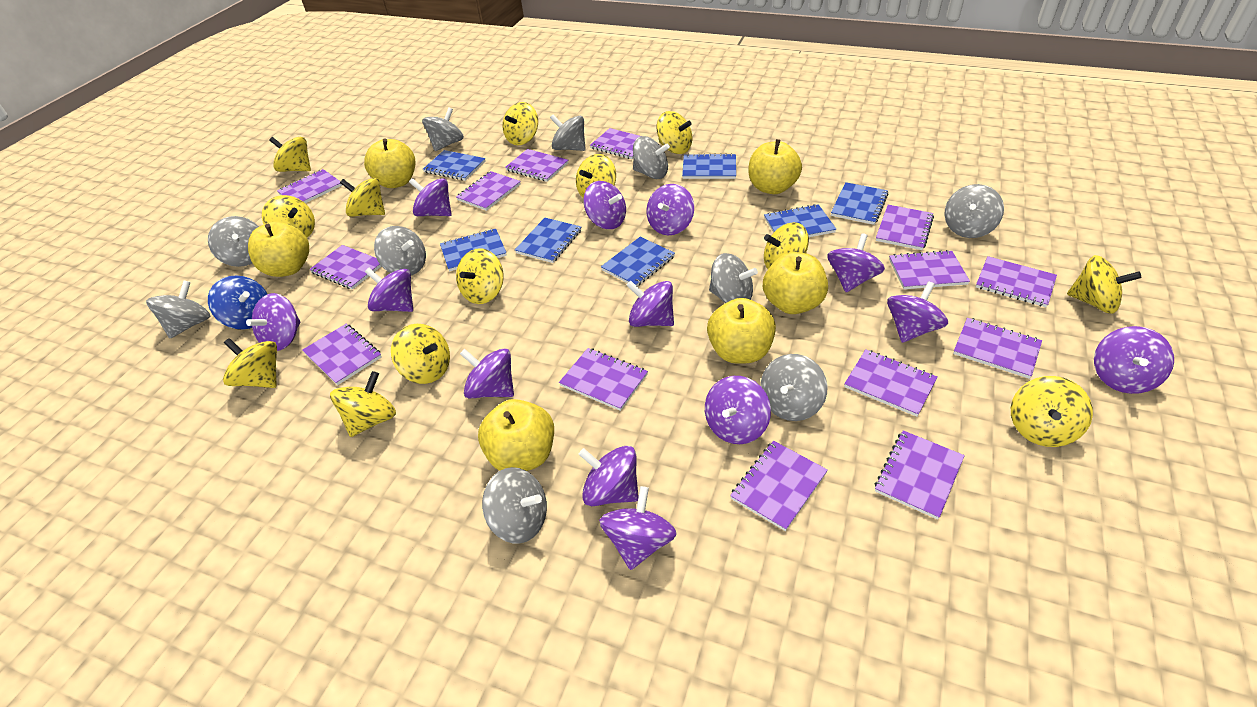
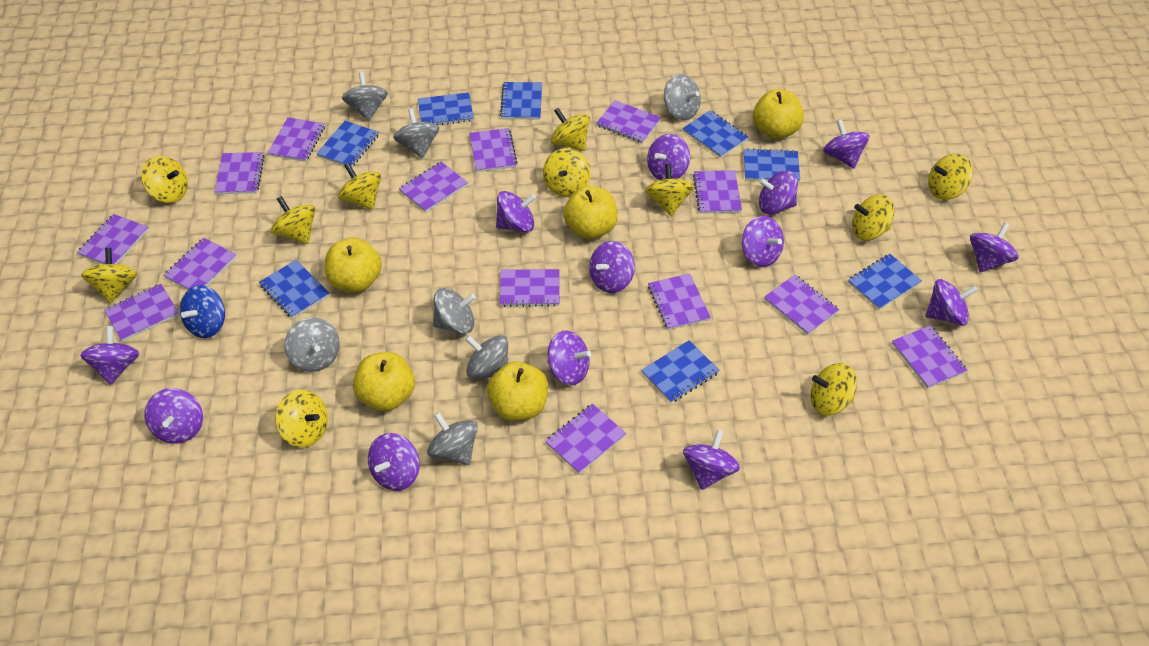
blue notebook: [423,150,486,181] [440,229,507,271] [515,218,581,263] [601,237,675,286] [682,153,736,179] [764,204,836,237] [831,182,888,225] = 7 -> [259,260,330,319] [316,121,379,167] [418,92,474,125] [500,82,542,119] [641,340,720,403] [683,110,748,158] [744,148,800,182] [848,254,922,310] = 8
grey spinning top: [146,281,210,338] [208,216,259,267] [374,226,426,275] [422,107,464,151] [482,467,547,544] [550,115,586,151] [633,136,670,179] [709,253,758,303] [761,354,827,421] [945,184,1004,238] = 10 -> [284,317,340,372] [342,72,388,121] [393,108,439,158] [427,412,478,465] [433,288,476,334] [465,335,508,378] [664,74,701,120] = 7
yellow apple: [248,221,309,277] [364,138,415,188] [478,399,554,471] [707,298,776,364] [748,139,802,194] [763,252,828,314] = 6 -> [325,238,382,292] [353,352,415,411] [487,361,548,421] [563,186,618,239] [753,89,804,139] = 5
yellow spinning top: [223,338,277,388] [262,195,315,238] [269,137,311,172] [330,371,396,437] [340,178,385,217] [391,324,450,384] [456,248,504,304] [502,102,538,145] [576,154,616,198] [657,111,692,154] [764,222,809,269] [1011,376,1093,447] [1067,255,1141,314] = 13 -> [81,248,137,304] [141,156,188,203] [271,196,315,244] [275,390,328,447] [338,163,381,210] [543,148,590,197] [550,108,590,151] [645,163,694,216] [810,363,857,416] [852,195,895,240] [928,154,973,200] = 11

